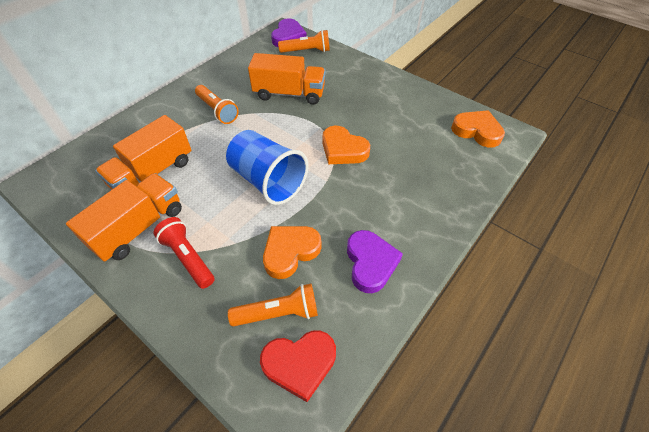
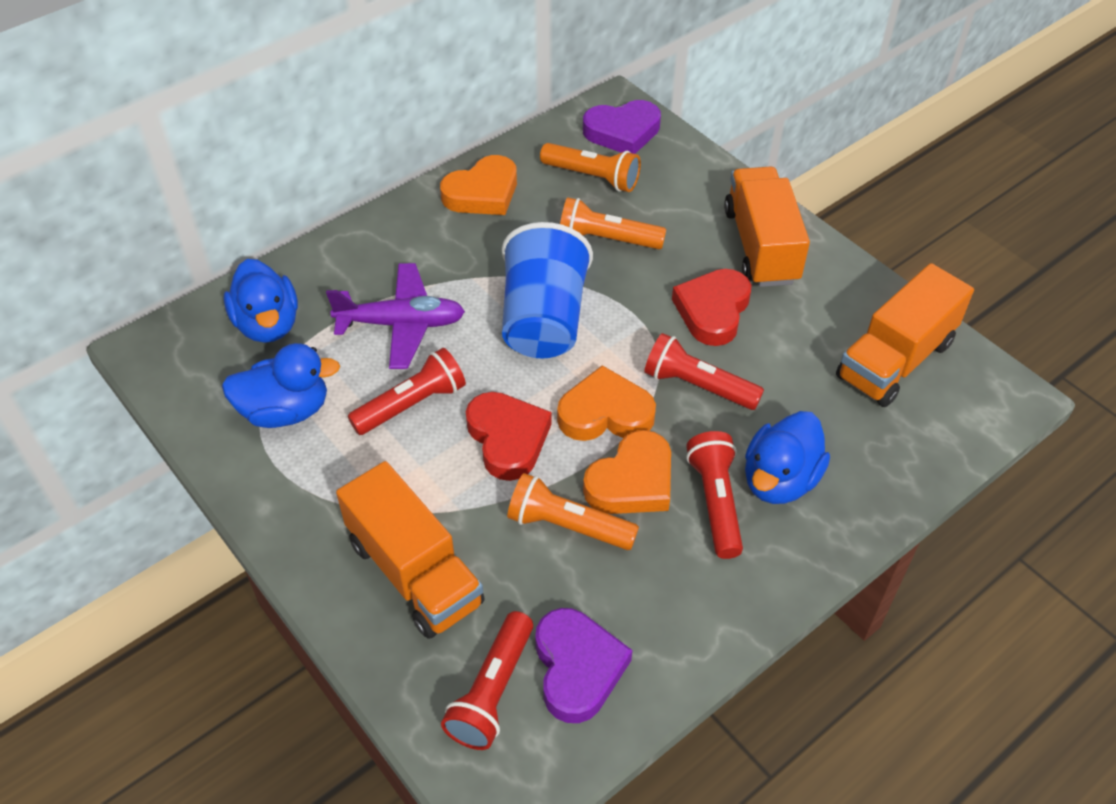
blue duck: none = 0 -> [222,343,340,428] [224,259,298,343] [745,411,830,504] = 3
purple plane: none = 0 -> [326,263,465,369] = 1
red flashlight: [153,217,215,289] = 1 -> [348,348,466,435] [441,611,533,750] [644,333,764,410] [686,431,743,559] = 4
red heart: [260,330,336,402] = 1 -> [466,392,552,481] [672,269,751,346] = 2

